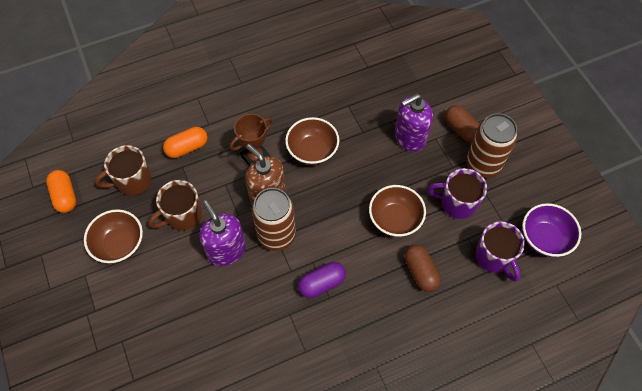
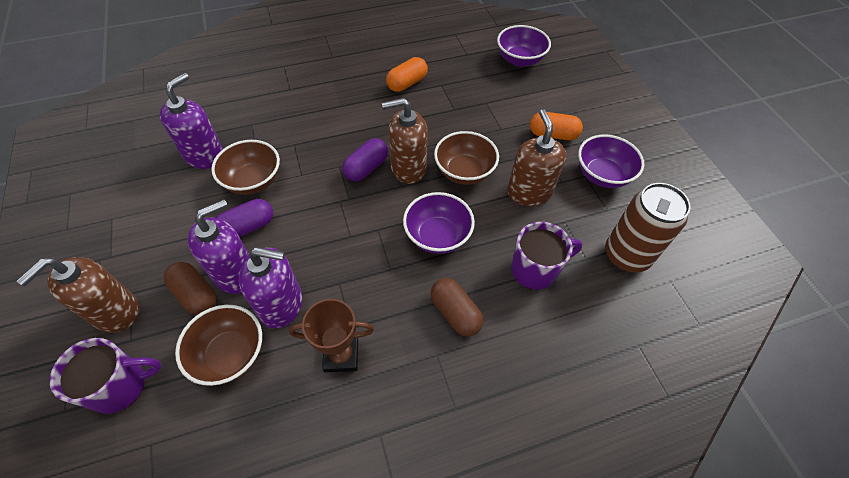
brown can: [252,188,296,251] [466,113,518,178] = 2 -> [605,183,691,272] = 1
brown mug: [95,145,151,195] [149,180,202,231] = 2 -> none = 0
brown soap dispenser: [245,144,286,204] = 1 -> [17,257,139,333] [382,98,428,184] [507,109,567,206] = 3
purple bowl: [523,203,581,257] = 1 -> [403,192,475,254] [497,25,551,67] [578,135,644,188] = 3
purple capsule: [298,262,346,298] = 1 -> [216,199,273,237] [342,138,388,181] = 2
purple soap dispenser: [199,200,246,266] [395,94,433,152] = 2 -> [160,73,223,169] [188,199,249,294] [239,247,302,328] = 3

